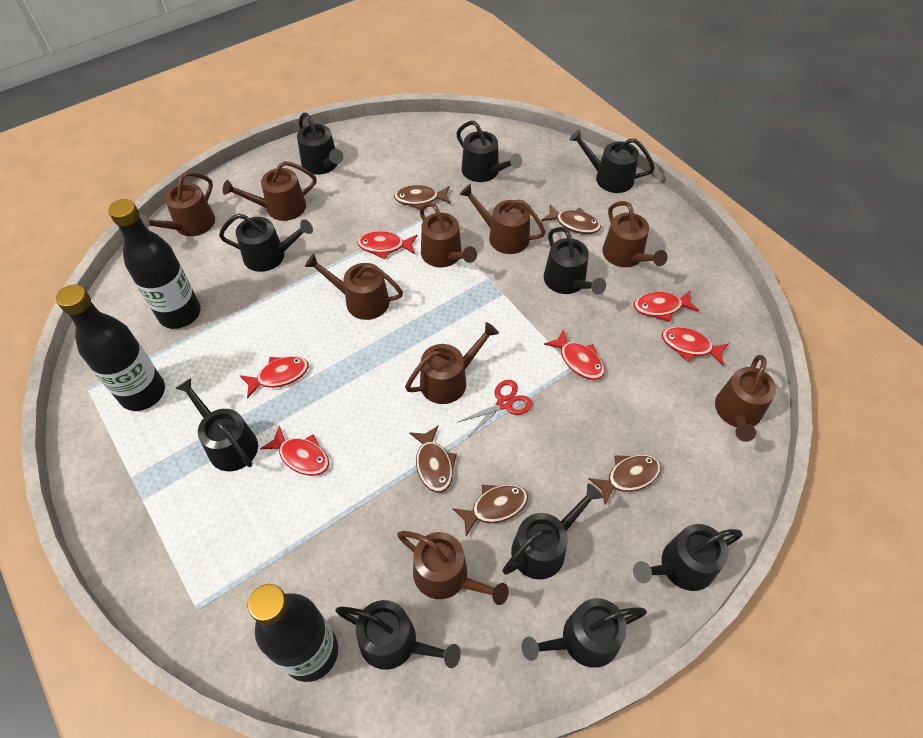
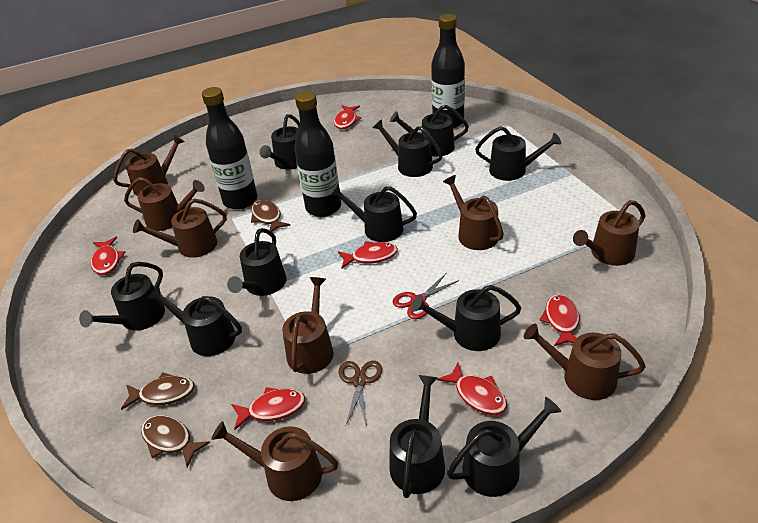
black watering can: [175,378,258,471] [219,214,313,272] [297,113,343,175] [335,600,461,670] [456,121,522,182] [503,483,603,580] [521,598,647,668] [544,227,606,295] [569,129,655,193] [633,524,743,591] = 10 -> [79,262,165,331] [148,285,242,356] [227,228,286,296] [260,114,300,170] [330,184,417,242] [373,119,442,177] [390,105,469,157] [390,375,445,498] [411,285,521,351] [447,397,561,497] [475,126,561,181] = 11
brown fish: [394,185,451,209] [409,426,457,493] [452,484,528,536] [541,204,601,234] [588,455,661,505] = 5 -> [121,372,195,410] [141,415,210,468] [251,200,290,232] = 3
brown scissors: none = 0 -> [339,361,382,426] = 1
brown watering can: [139,172,215,236] [223,161,317,221] [305,254,403,320] [397,531,509,605] [405,322,499,404] [420,202,477,267] [459,184,545,254] [602,201,667,267] [715,355,776,442] = 9 -> [113,135,185,196] [124,177,205,231] [133,199,227,258] [211,421,338,501] [282,277,334,374] [443,175,504,250] [524,324,646,400] [573,200,646,266] = 8

